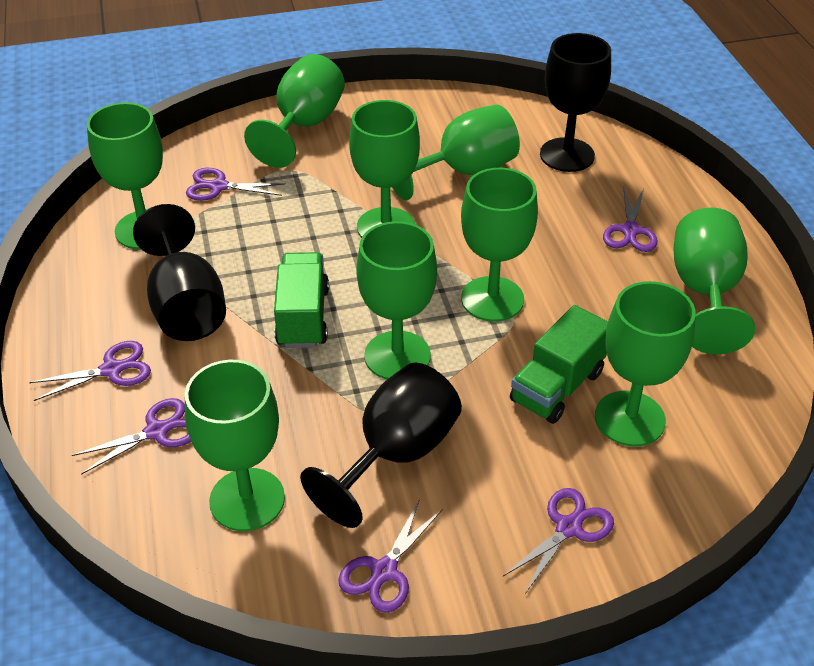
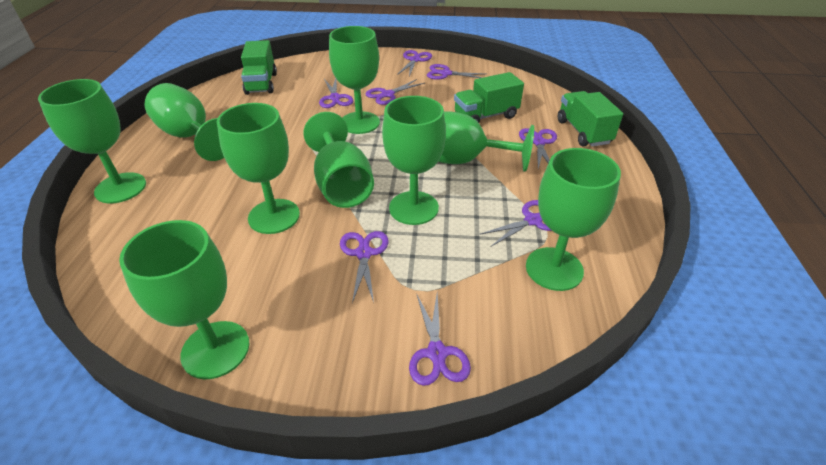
black goblet: [133,204,226,341] [300,363,462,528] [540,33,611,172] = 3 -> none = 0
green truck: [274,252,329,348] [510,305,608,424] = 2 -> [241,40,277,95] [454,72,524,123] [558,91,623,147] = 3
purple scissors: [29,341,151,401] [72,398,191,475] [186,168,286,201] [338,499,443,613] [503,488,614,594] [603,188,658,252] = 6 -> [319,78,353,108] [340,231,389,303] [365,79,425,105] [397,50,432,76] [409,293,471,386] [427,64,485,80] [479,200,552,246] [519,128,557,169] = 8

